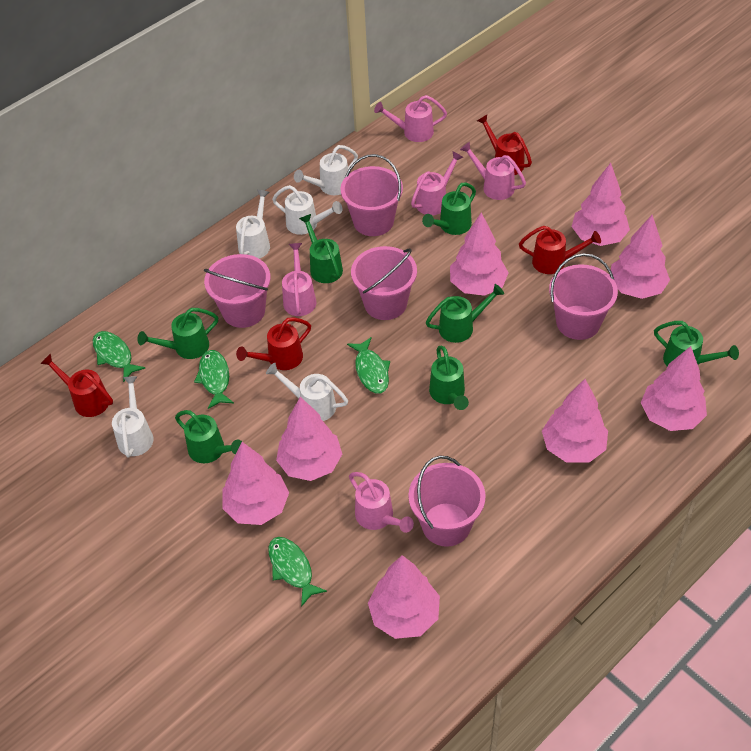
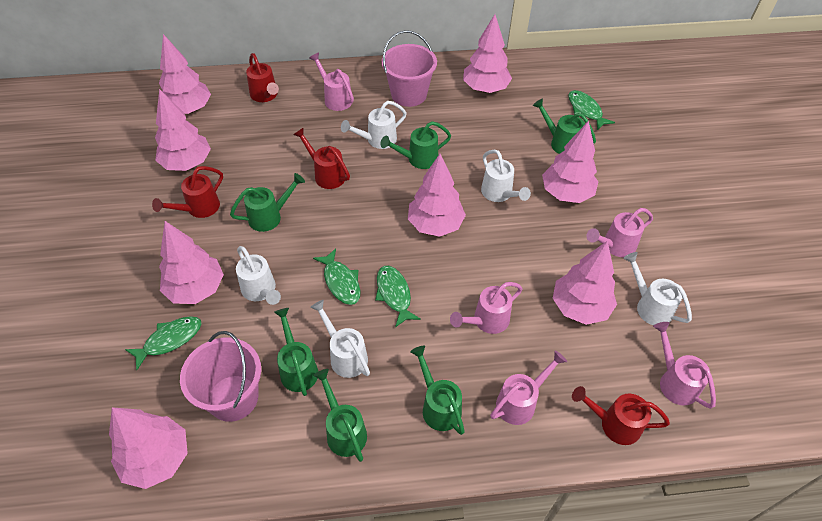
green watering can: [138,308,218,359] [175,410,242,463] [299,214,343,283] [422,182,476,235] [426,284,504,343] [429,345,469,410] [654,321,739,366] = 7 -> [230,173,305,232] [274,308,318,396] [313,369,367,462] [380,121,451,169] [410,346,465,435] [533,98,596,154] = 6
pink bucket: [204,254,270,328] [340,154,403,236] [351,246,417,320] [408,456,486,547] [549,253,618,340] = 5 -> [180,331,261,422] [382,30,437,107] = 2

